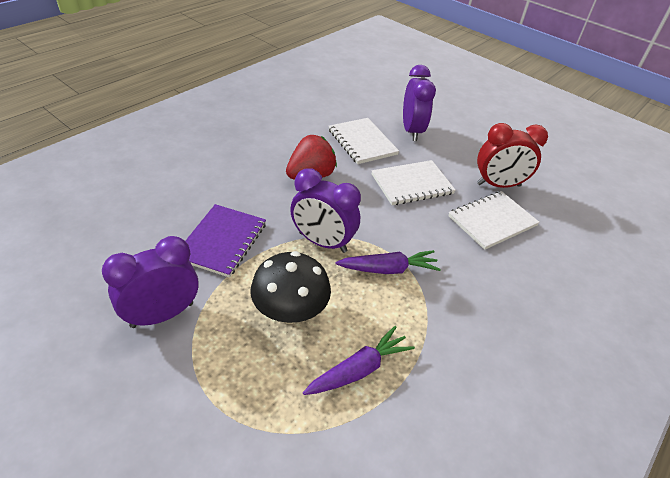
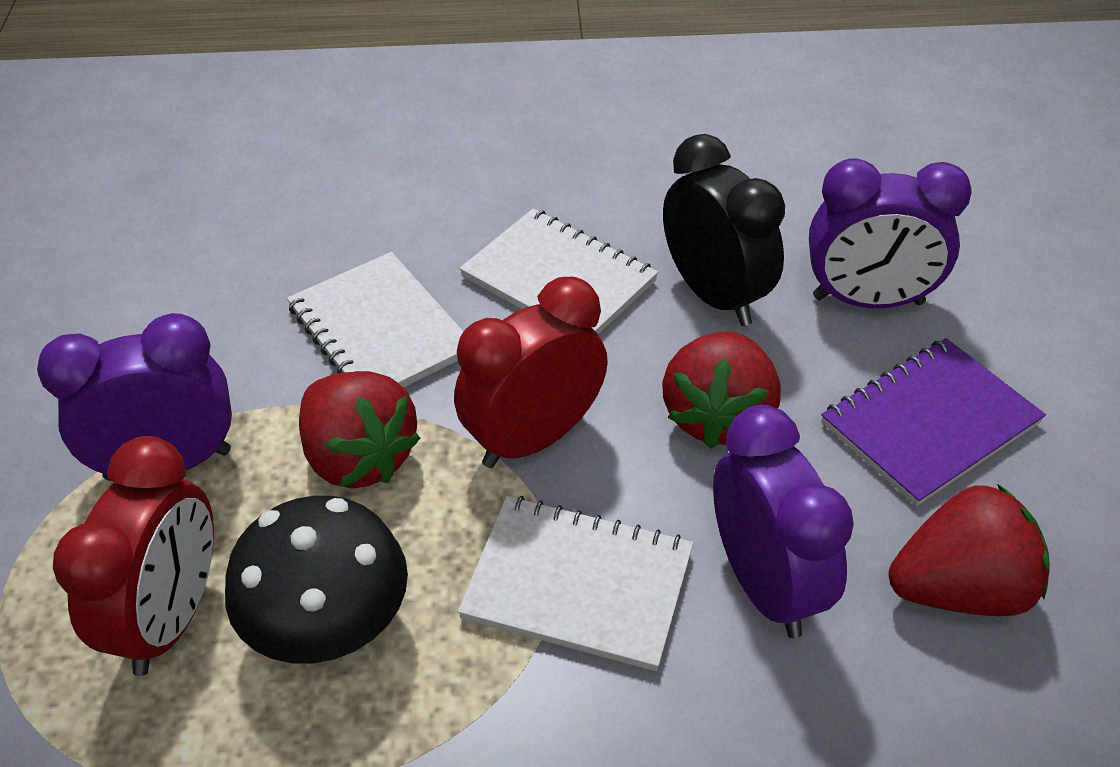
black clock: none = 0 -> [663,134,785,326] = 1
purple carrot: [303,326,415,395] [335,250,441,274] = 2 -> none = 0
red clock: [477,123,548,188] = 1 -> [53,436,214,676] [454,277,608,468] = 2
red strawberry: [286,135,337,179] = 1 -> [299,371,420,488] [662,331,781,449] [888,484,1050,616] = 3

